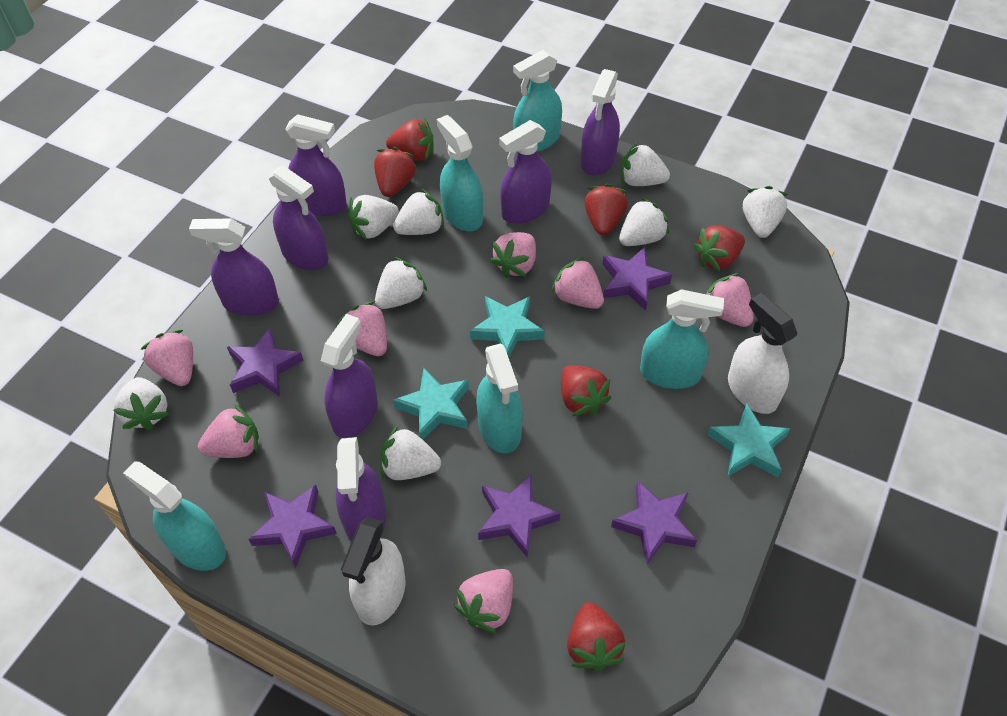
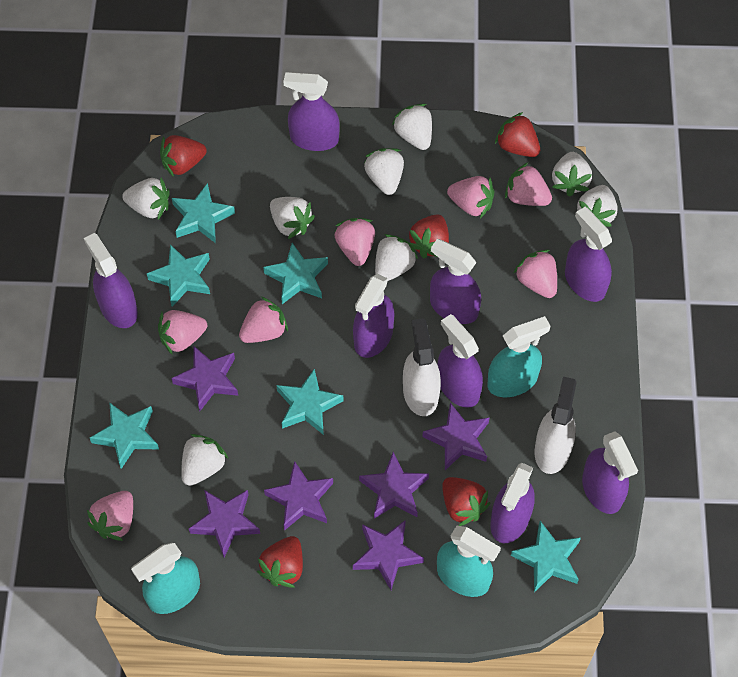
purple spray bottle: [189,218,279,316] [268,166,328,270] [285,114,347,216] [321,314,378,438] [336,437,386,542] [499,120,552,224] [581,69,620,176] = 7 -> [84,233,138,328] [283,72,339,151] [353,274,394,358] [430,239,481,324] [438,314,483,408] [491,463,535,543] [565,207,612,302] [582,431,638,514] = 8
purple star: [227,328,304,397] [248,485,337,568] [478,474,560,557] [603,247,672,311] [611,481,697,565] = 5 -> [171,346,238,411] [189,490,260,557] [264,461,333,531] [353,520,424,590] [359,452,429,519] [422,403,489,470] = 6
red strawberry: [374,147,417,197] [386,118,434,161] [561,365,612,416] [567,602,626,672] [584,184,628,236] [694,225,745,272] = 6 -> [160,135,207,177] [257,536,303,588] [409,214,449,258] [442,477,490,526] [495,112,540,157] = 5
turquoise spray bottle: [123,461,226,571] [437,115,483,231] [476,343,523,454] [513,50,562,152] [640,289,724,389] = 5 -> [131,543,200,614] [437,526,501,597] [487,316,550,397] = 3
turquoise star: [393,368,469,440] [470,296,545,358] [708,404,791,477] = 3 -> [90,402,159,469] [147,244,210,307] [172,183,235,243] [263,243,328,304] [276,369,344,435] [511,521,581,592] = 6

